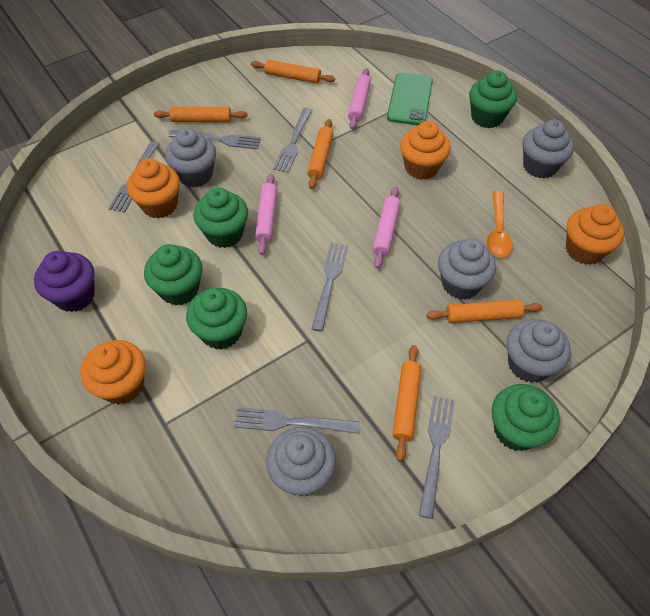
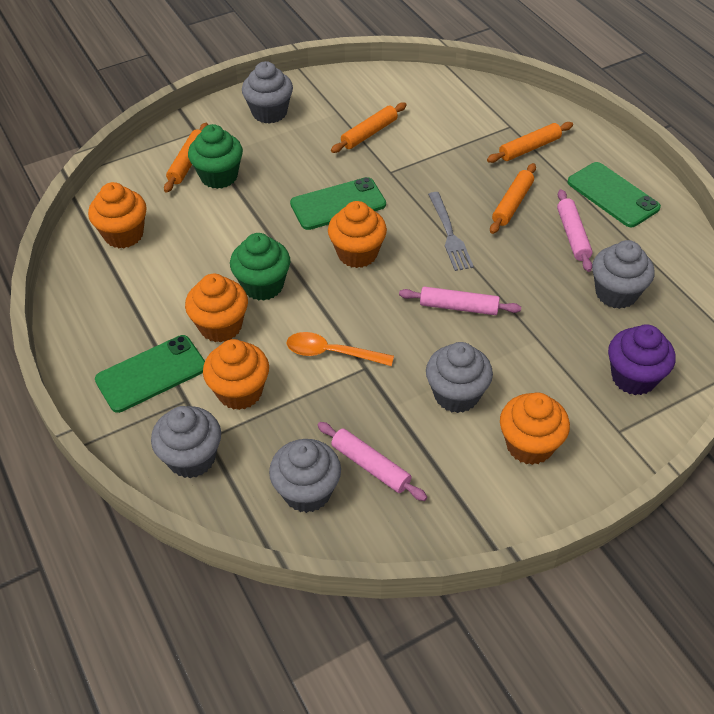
green cupcake: [144,244,203,306] [186,288,247,349] [193,188,248,248] [469,71,517,128] [492,384,560,451] = 5 -> [188,124,243,189] [230,233,290,301] = 2
green phone: [387,73,433,126] = 1 -> [95,335,205,413] [290,177,386,230] [567,162,661,227] = 3
grey fork: [108,141,159,213] [168,130,261,149] [234,407,359,434] [273,108,312,173] [312,243,348,332] [419,396,455,519] = 6 -> [428,192,474,271] = 1
orange cupcake: [80,340,146,405] [127,159,180,218] [400,121,451,180] [566,204,624,265] = 4 -> [88,182,147,248] [185,273,248,343] [203,339,269,410] [328,201,387,268] [500,392,570,465] = 5
orange rolling pin: [154,107,247,122] [251,60,335,84] [307,119,334,189] [393,345,421,462] [427,300,543,323] = 5 -> [164,123,208,193] [331,102,407,153] [487,122,573,163] [490,163,536,234] = 4

